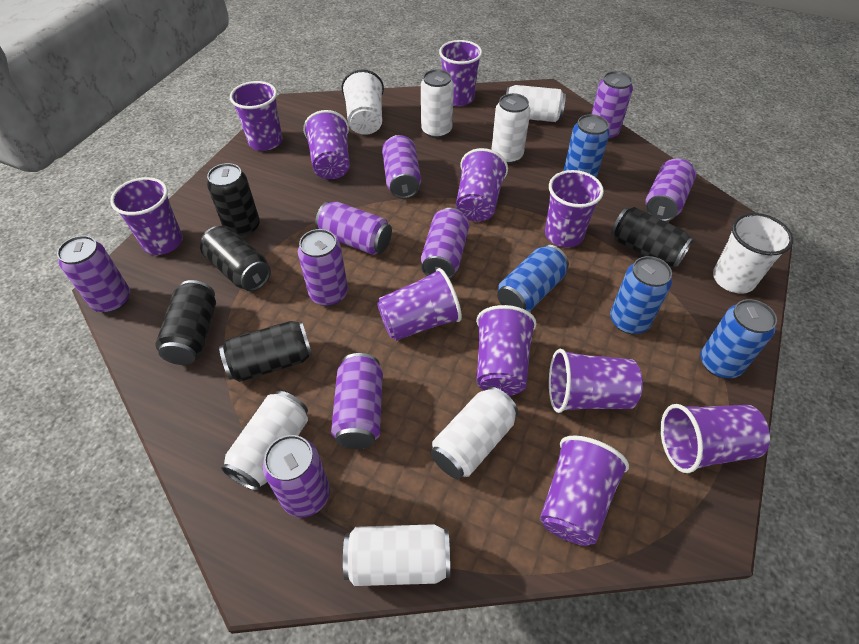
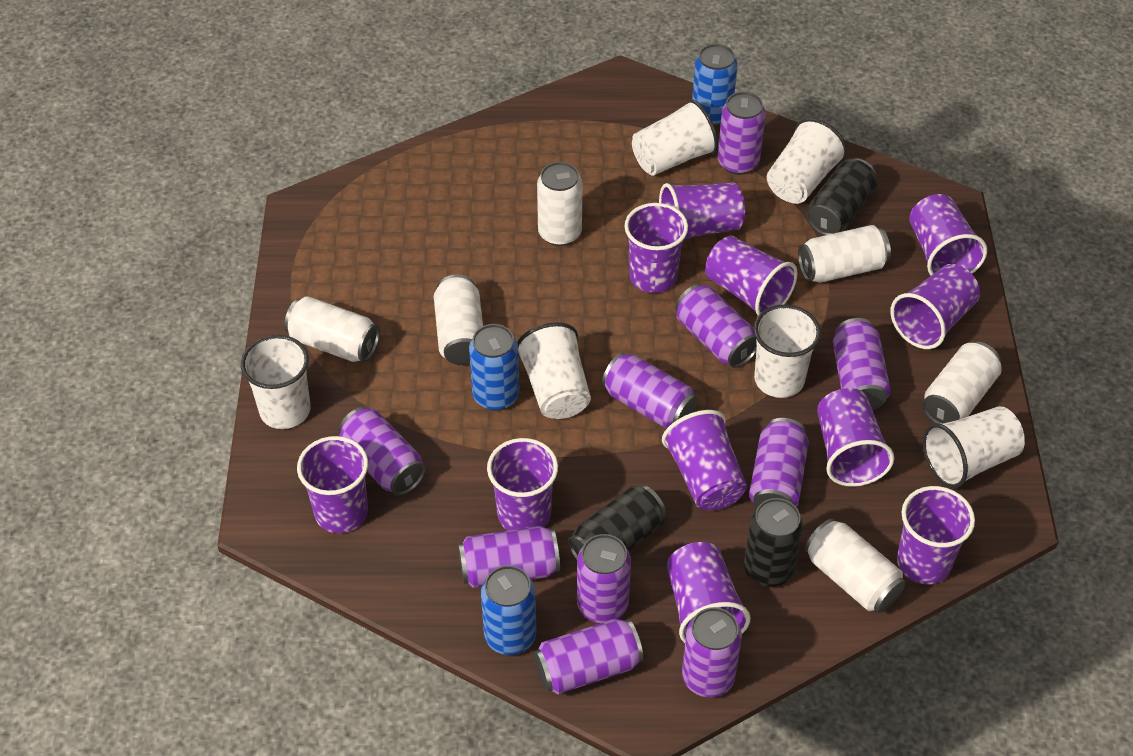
black can: [155,280,216,365] [200,226,271,291] [207,163,260,238] [219,321,312,382] [611,207,694,268] = 5 -> [568,485,666,560] [744,498,803,587] [807,158,877,235] = 3
blue can: [497,245,569,312] [564,114,610,178] [610,256,672,334] [701,299,777,378] = 4 -> [469,324,520,411] [481,565,536,655] [692,44,738,126] = 3
purple can: [57,236,130,313] [263,435,330,517] [298,229,348,306] [315,201,392,255] [331,353,383,449] [382,135,421,199] [421,208,469,279] [592,71,633,140] [645,158,696,222] = 9 -> [339,407,426,496] [458,526,560,588] [534,619,644,694] [577,534,631,623] [602,352,698,429] [675,284,757,368] [682,607,742,697] [718,92,766,175] [749,418,809,509] [833,318,891,410] = 10
white cup: [341,70,384,135] [713,213,793,294] = 2 -> [241,335,311,429] [517,322,591,419] [632,100,718,176] [754,305,821,398] [767,118,847,204] [923,406,1025,488] = 6

